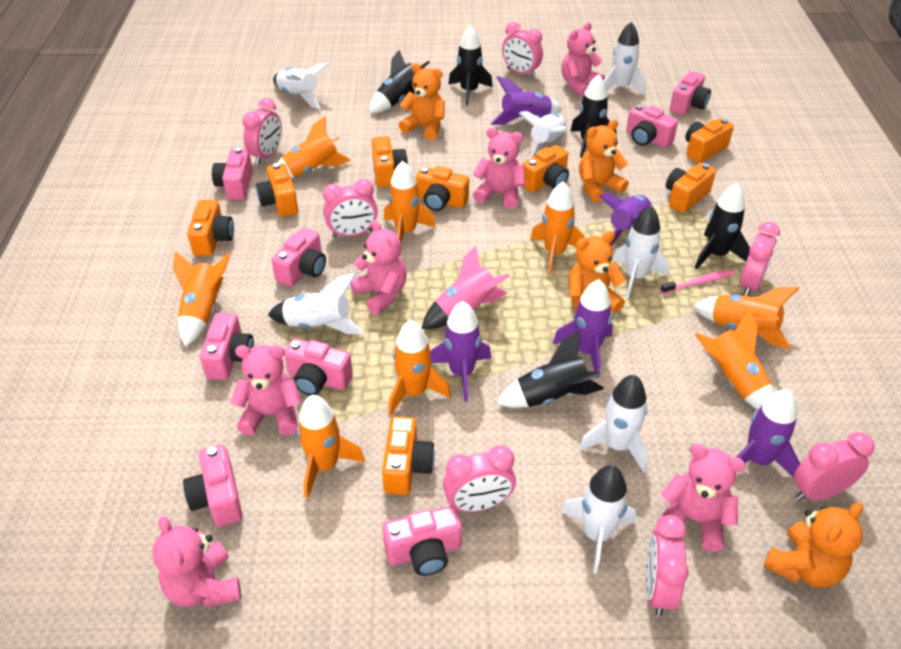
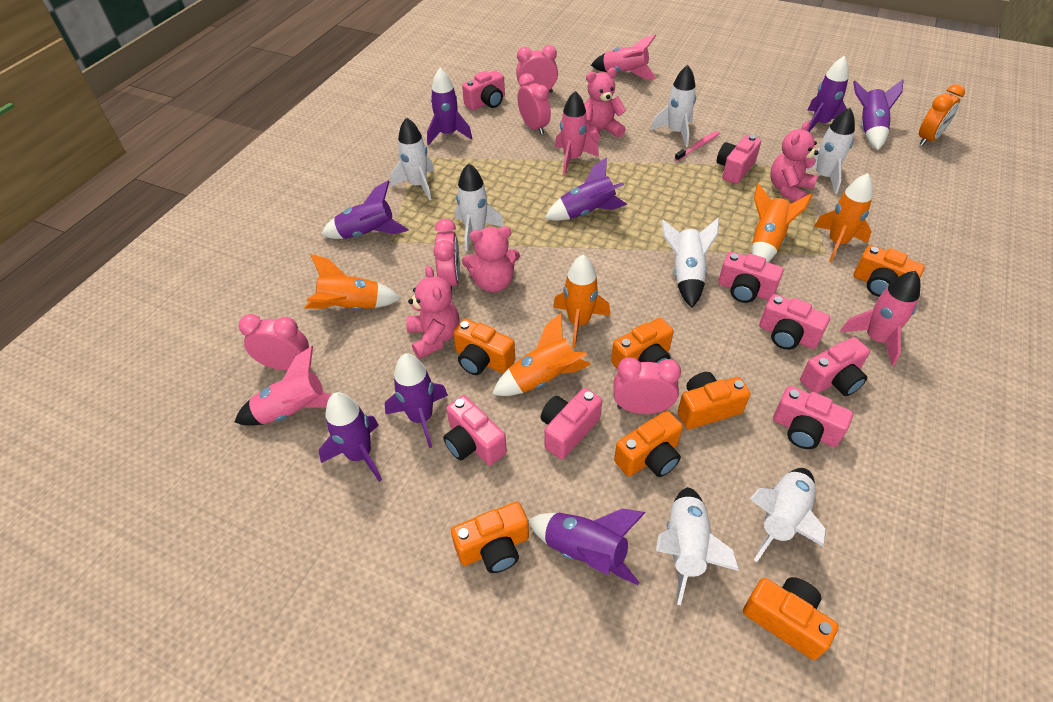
black rocket: [370,50,430,113] [448,25,493,106] [496,330,604,408] [570,74,616,158] [695,183,750,269] = 5 -> none = 0
orange camera: [187,200,234,256] [256,163,298,217] [371,136,408,187] [382,416,435,495] [416,166,469,211] [522,145,569,193] [666,163,716,213] [685,118,734,163] = 8 -> [451,502,529,573] [453,319,515,375] [611,318,674,369] [614,411,683,477] [678,372,750,429] [743,577,839,660] [853,245,925,297] = 7
orange clock: none = 0 -> [919,84,965,146] = 1
orange rocket: [173,251,231,347] [277,116,351,178] [297,395,365,498] [384,161,436,243] [388,320,451,416] [530,182,585,274] [693,287,799,349] [695,309,774,410] = 8 -> [305,254,401,310] [492,313,591,396] [553,255,610,348] [752,183,813,262] [814,173,873,262] = 5
orange teddy bear: [399,63,445,140] [569,231,626,313] [579,120,629,203] [764,502,863,588] = 4 -> none = 0
pink clock: [242,98,282,164] [323,179,378,238] [443,445,516,512] [502,22,543,77] [646,515,689,616] [740,222,780,296] [794,432,875,501] = 7 -> [239,314,309,370] [433,219,460,290] [516,45,558,93] [517,73,551,135] [613,357,681,414] = 5
pink rocket: [422,246,509,329] = 1 -> [235,346,331,426] [555,91,599,175] [591,34,657,79] [840,271,920,366] = 4
pink teddy bear: [152,516,241,608] [230,345,302,436] [351,220,407,314] [473,128,525,209] [562,22,604,97] [657,444,746,552] = 6 -> [406,265,460,359] [462,226,520,292] [584,68,626,142] [770,121,819,202] = 4
purple rocket: [430,301,491,402] [490,76,562,125] [552,279,613,378] [599,193,652,246] [736,389,800,478] = 5 -> [319,392,382,482] [321,180,409,239] [385,353,448,448] [427,68,472,145] [528,508,645,585] [545,157,627,221] [807,56,849,132] [853,79,904,150] = 8

